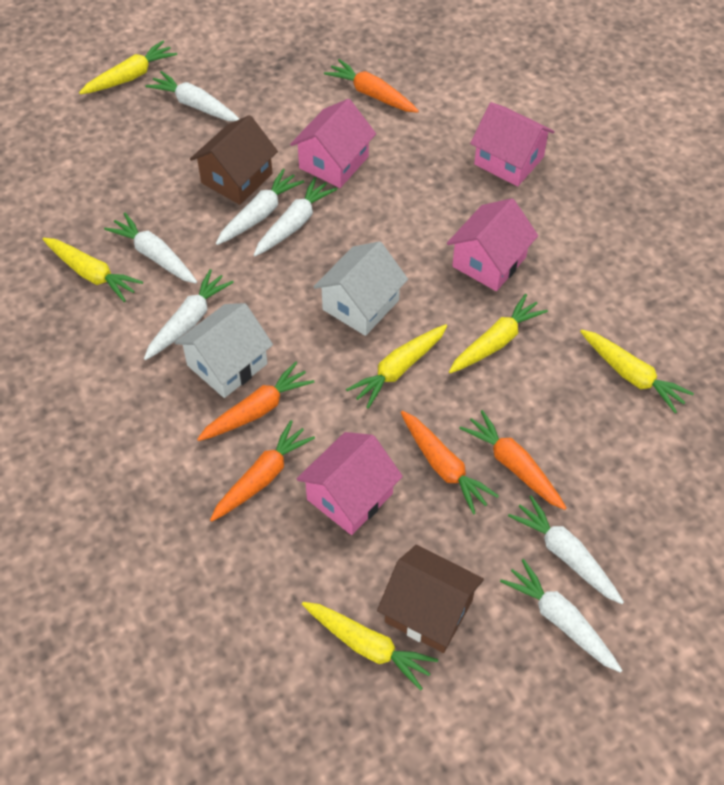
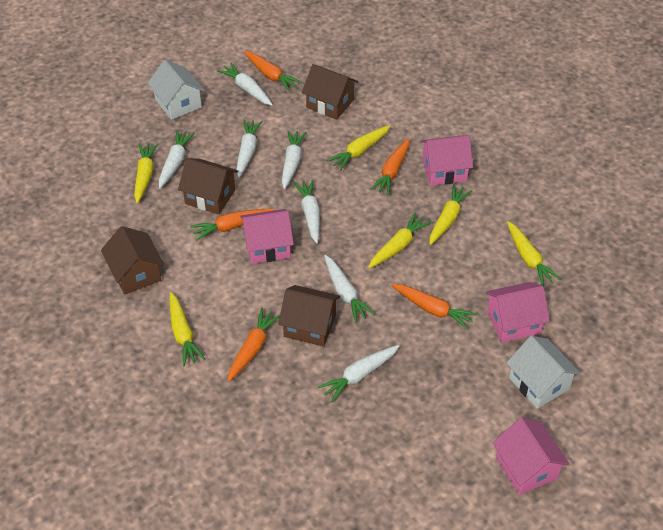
brown house: [190,115,278,205] [377,545,484,653] = 2 -> [101,226,164,294] [178,158,238,215] [278,285,340,347] [302,64,359,120] = 4

